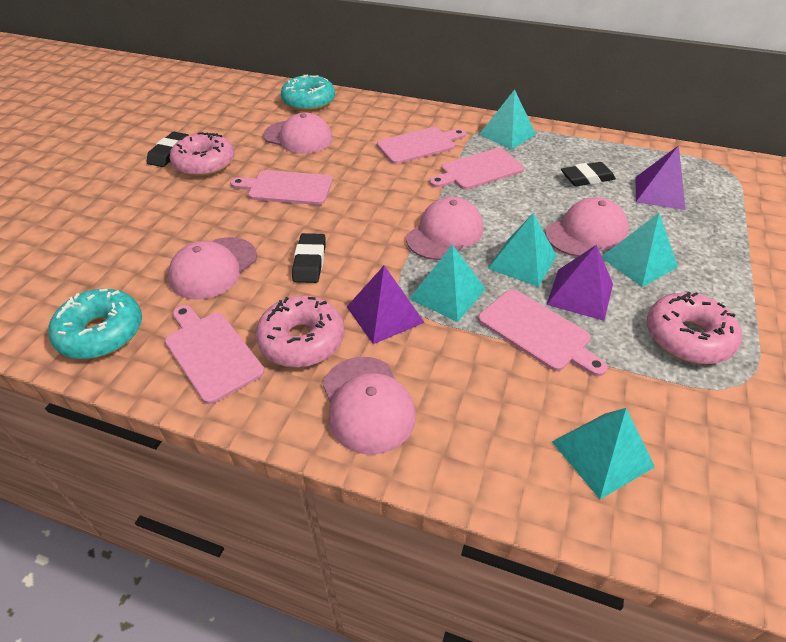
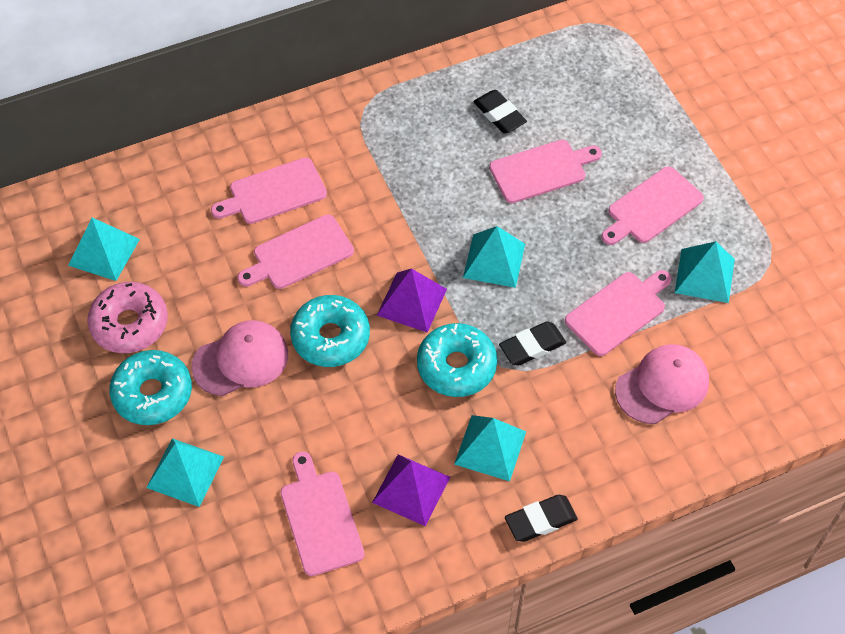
pink cap: [168,237,257,300] [263,113,333,154] [322,357,416,454] [406,197,484,260] [545,197,629,257] = 5 -> [191,320,288,396] [615,344,709,424] = 2
pink cutting board: [165,305,264,404] [230,170,333,205] [377,127,466,164] [430,148,524,190] [478,289,608,376] = 5 -> [211,157,327,224] [237,215,354,289] [280,451,364,576] [489,140,602,203] [565,270,672,356] [601,166,704,245] = 6
pink donut: [170,132,235,177] [256,296,344,368] [647,292,742,364] = 3 -> [87,282,168,353] = 1
purple pyramid: [347,265,425,344] [546,245,613,321] [636,145,686,210] = 3 -> [372,454,450,526] [377,268,447,333] = 2
turquoise donut: [49,289,142,359] [281,75,335,111] = 2 -> [109,350,192,425] [290,295,370,367] [417,323,497,397] = 3

